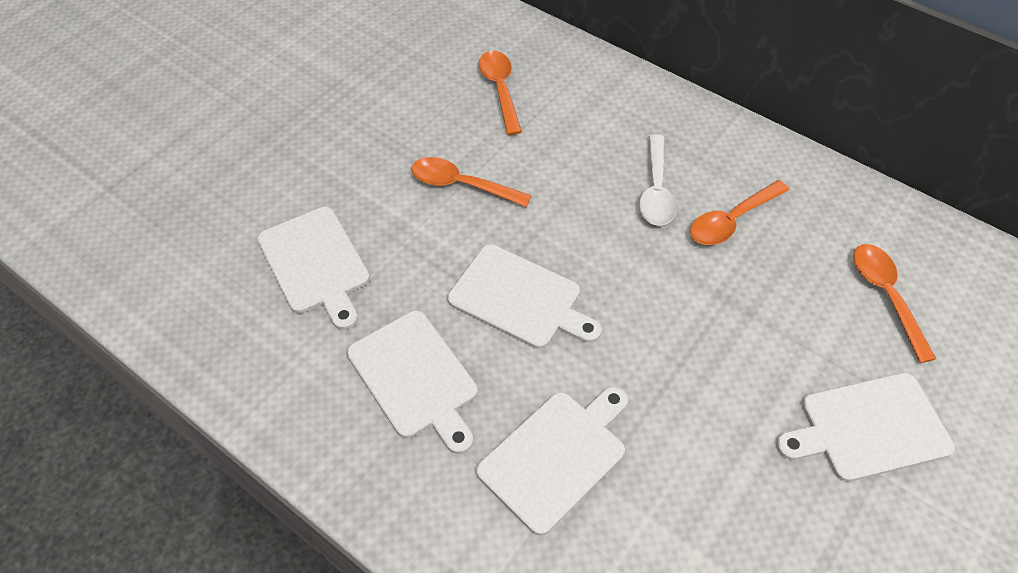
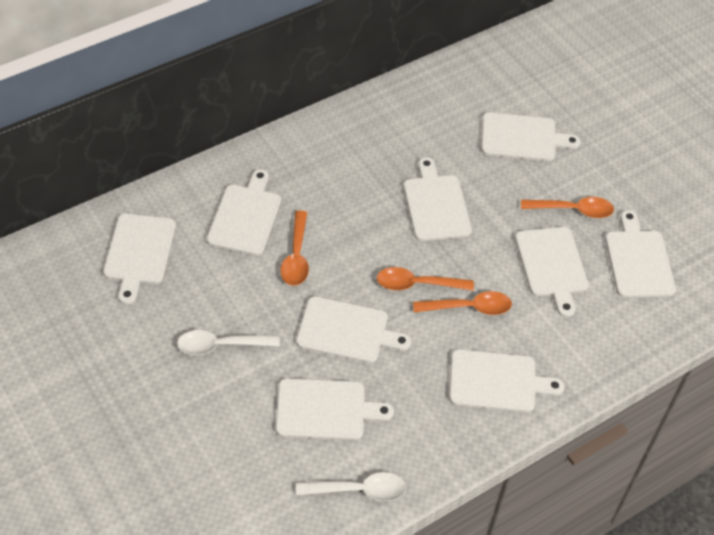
white cutting board: [257,207,370,330] [347,310,478,454] [448,244,602,349] [476,386,628,536] [776,373,955,482] = 5 -> [103,213,176,305] [207,169,281,256] [276,378,394,440] [296,296,411,363] [403,157,472,241] [449,349,565,412] [481,112,581,161] [515,227,589,317] [605,210,676,298] = 9
white spoon: [639,134,677,226] = 1 -> [177,330,280,355] [296,472,406,501] = 2

